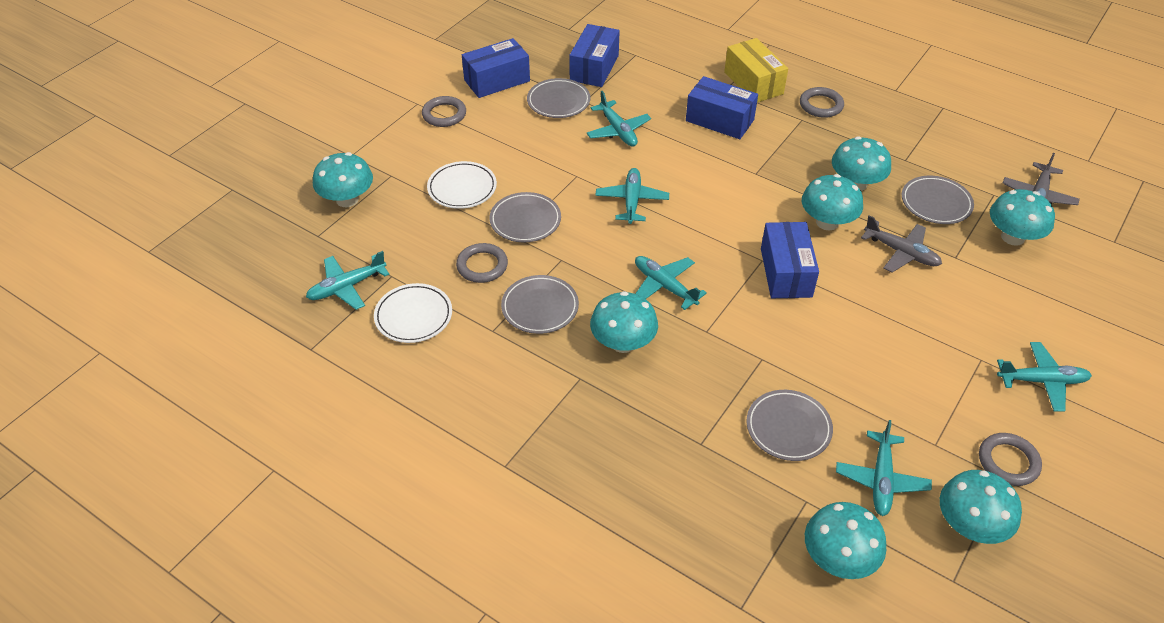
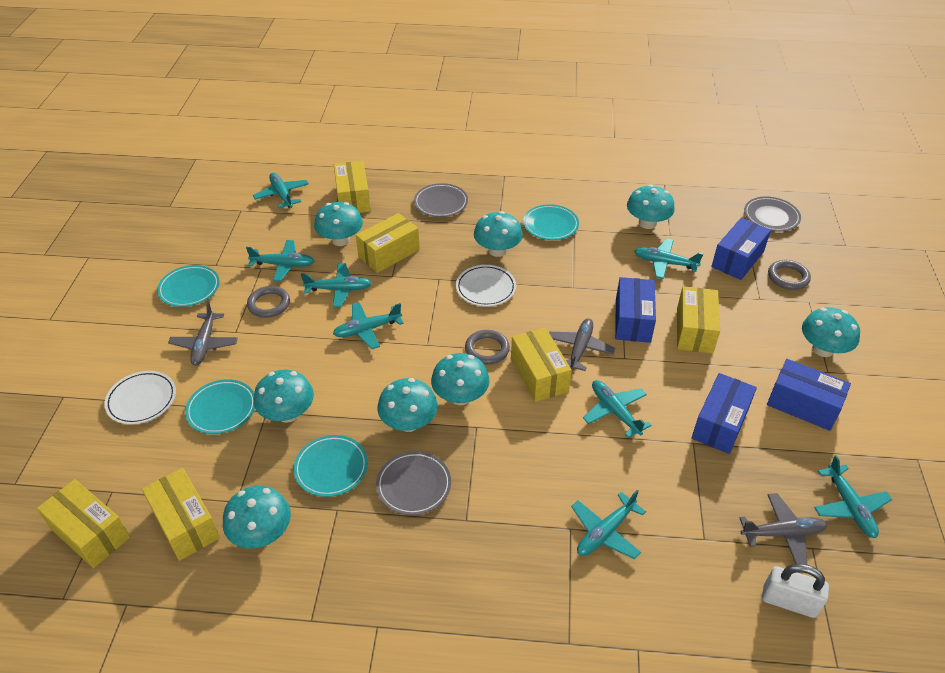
grey plane: [861,215,942,272] [1003,153,1080,205] = 2 -> [168,302,238,366] [549,318,615,371] [739,493,828,565] = 3
grey plate: [489,192,561,242] [501,275,579,334] [527,78,591,118] [747,390,833,461] [902,176,974,224] = 5 -> [376,451,451,515] [414,183,468,217] [744,197,801,231] = 3
grey ring: [422,96,466,127] [456,243,508,283] [800,87,844,118] [979,433,1042,486] = 4 -> [247,286,290,318] [465,330,510,365] [768,260,811,290] = 3
turquoise mushroom: [313,152,373,207] [590,291,658,353] [802,174,863,231] [805,502,886,579] [832,136,891,191] [940,470,1022,544] [990,189,1055,246] = 7 -> [223,486,291,549] [254,370,314,423] [314,202,363,246] [377,378,438,432] [431,353,490,405] [474,211,523,257] [627,184,675,229] [802,307,860,357] = 8
turquoise plane: [306,251,390,310] [586,91,651,147] [595,168,669,224] [635,256,707,310] [836,420,932,516] [997,342,1092,412] = 6 -> [246,240,314,282] [253,173,309,208] [301,263,372,307] [333,303,403,349] [571,490,646,559] [583,380,652,438] [634,238,703,279] [814,455,892,538] = 8
turquoise plate: none = 0 -> [157,265,220,307] [185,379,255,434] [294,435,368,497] [523,204,579,240] = 4
white padlock: none = 0 -> [762,564,829,618] = 1
yellow box: [724,38,788,102] = 1 -> [37,479,130,568] [142,468,220,561] [334,161,371,213] [356,213,420,273] [511,327,572,402] [677,286,720,354] = 6

